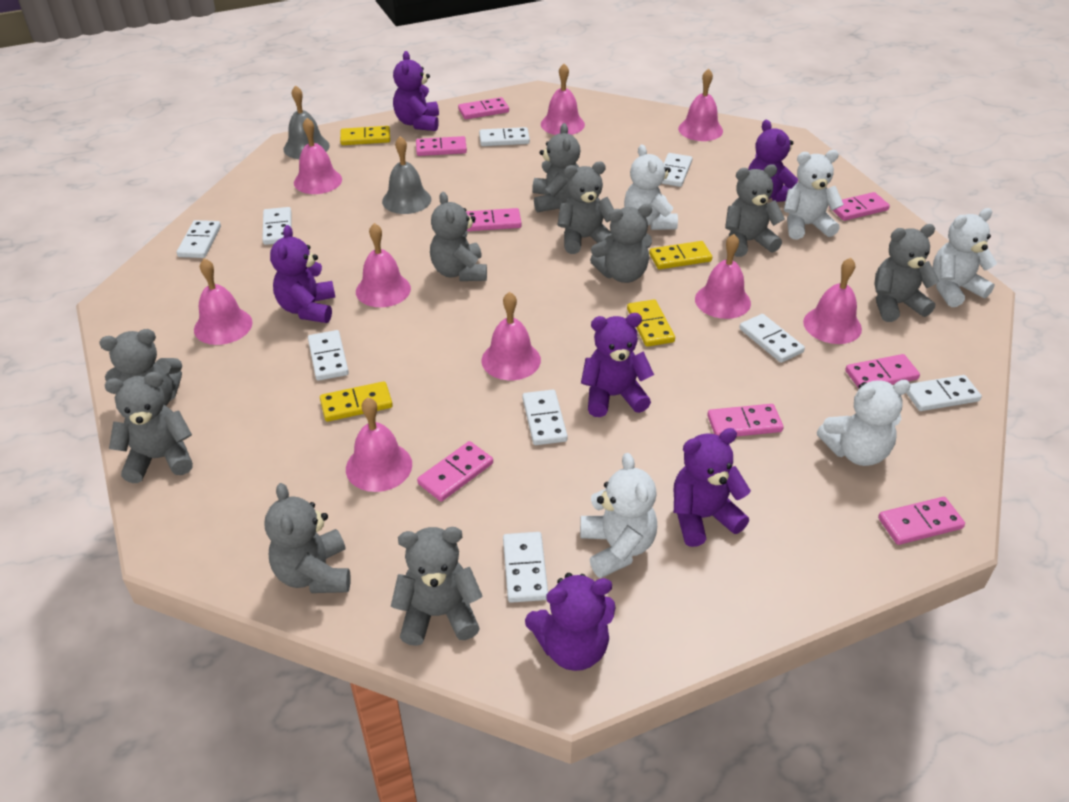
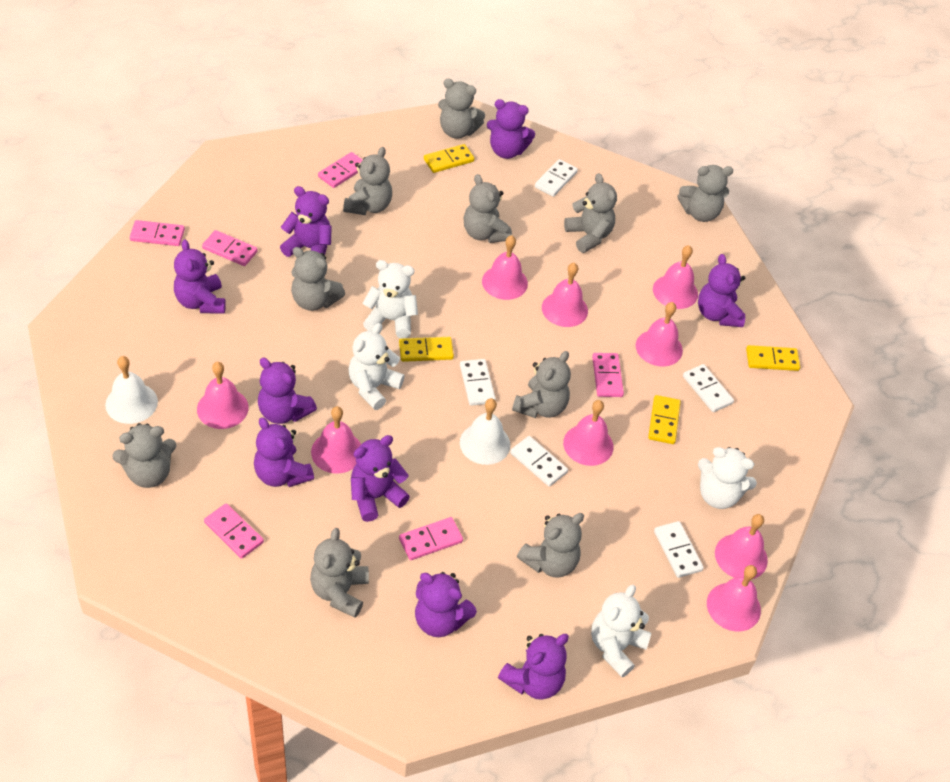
grey bell: [283,85,330,159] [382,136,431,214] = 2 -> none = 0
pink domino: [416,136,467,156] [417,441,493,502] [458,97,509,119] [466,208,522,231] [707,404,784,437] [829,192,890,221] [845,354,920,389] [878,497,965,545] = 8 -> [130,220,185,246] [202,230,258,266] [204,503,264,559] [318,152,363,188] [399,517,463,560] [592,353,624,397] = 6
purple teddy bear: [270,225,335,323] [393,51,439,131] [525,573,616,671] [581,313,654,417] [674,428,751,547] [748,120,798,202] = 6 -> [174,239,226,314] [254,417,314,487] [258,358,317,424] [280,186,332,257] [351,435,410,522] [415,572,477,637] [487,99,535,159] [498,634,569,700] [698,254,745,327] = 9
white bell: none = 0 -> [105,356,158,424] [460,398,510,465] = 2
white domino: [177,220,221,258] [262,207,292,245] [308,330,349,381] [479,127,530,146] [503,532,548,603] [522,390,568,445] [661,153,692,187] [739,314,805,363] [906,375,982,411] = 9 -> [460,359,496,406] [510,436,568,487] [535,159,578,197] [654,521,704,578] [683,364,734,412] = 5
white teddy bear: [580,453,657,578] [624,144,678,230] [784,150,844,240] [817,380,911,466] [932,208,997,307] = 5 -> [349,323,405,410] [363,260,418,338] [591,585,651,677] [698,447,757,509] = 4

